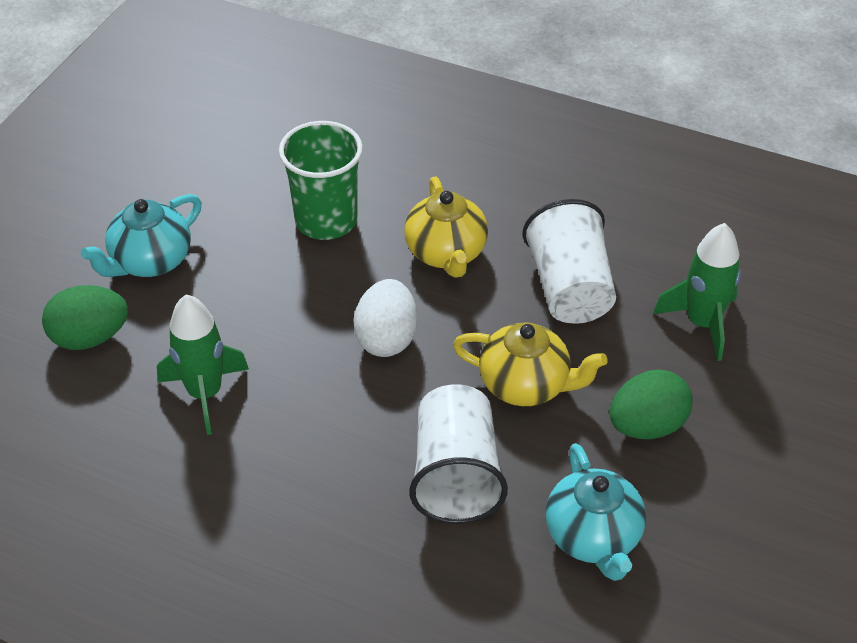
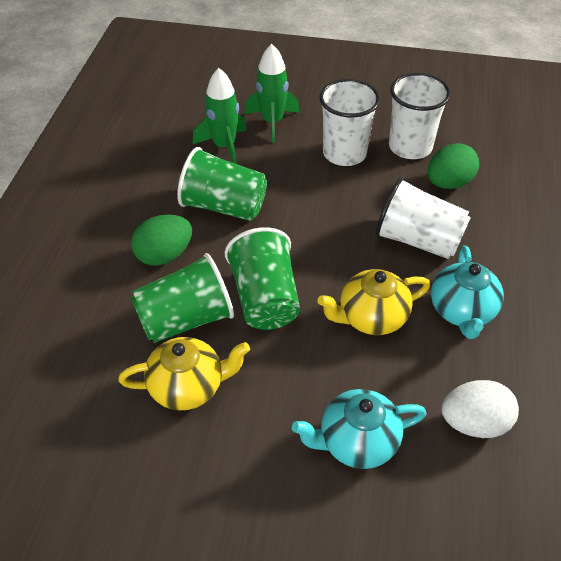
green cup: [279,121,363,240] = 1 -> [131,253,234,343] [177,147,267,221] [225,227,300,330] = 3
white cup: [409,384,508,524] [523,199,616,324] = 2 -> [319,79,380,166] [375,177,471,259] [389,73,451,159] = 3

